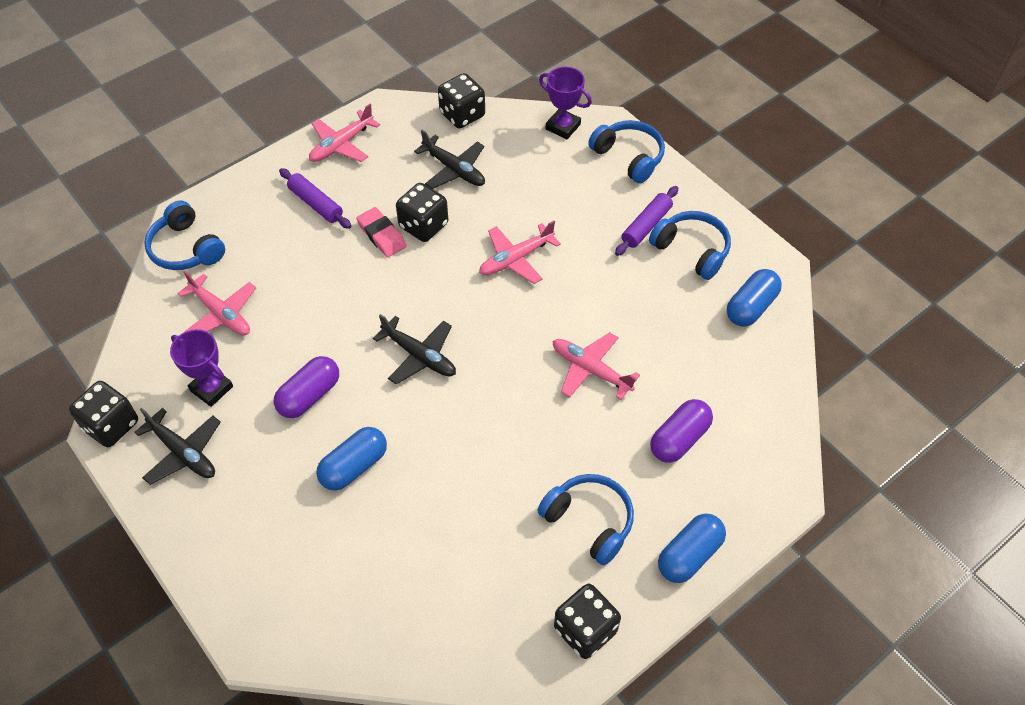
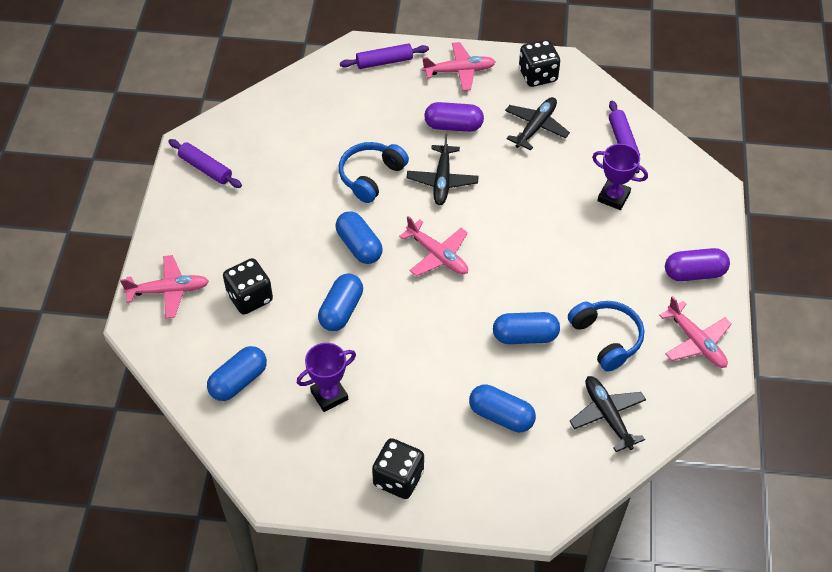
black dice: [69,381,138,447] [396,183,448,242] [438,73,485,128] [554,584,621,659] = 4 -> [223,258,273,314] [372,438,424,499] [519,40,560,87] = 3
blue capsule: [316,427,387,491] [658,513,726,583] [727,269,782,327] = 3 -> [207,346,267,401] [318,274,363,331] [335,211,383,264] [469,384,536,432] [493,312,560,344] = 5
blue headphones: [144,201,225,270] [537,474,634,565] [588,120,665,183] [649,211,731,280] = 4 -> [339,142,409,203] [568,301,644,371] = 2
pink eraser: [356,207,407,258] = 1 -> none = 0
purple rolling pin: [279,168,351,229] [615,186,678,256] = 2 -> [168,139,242,188] [340,44,429,69] [609,101,640,174] = 3

